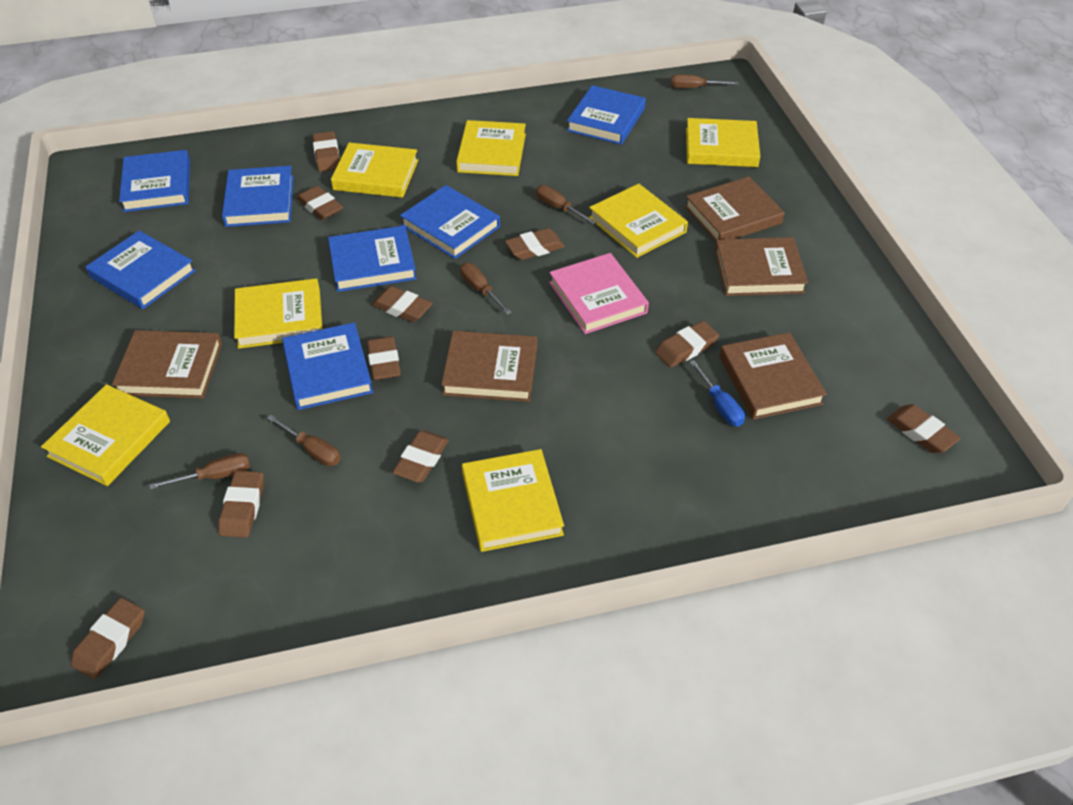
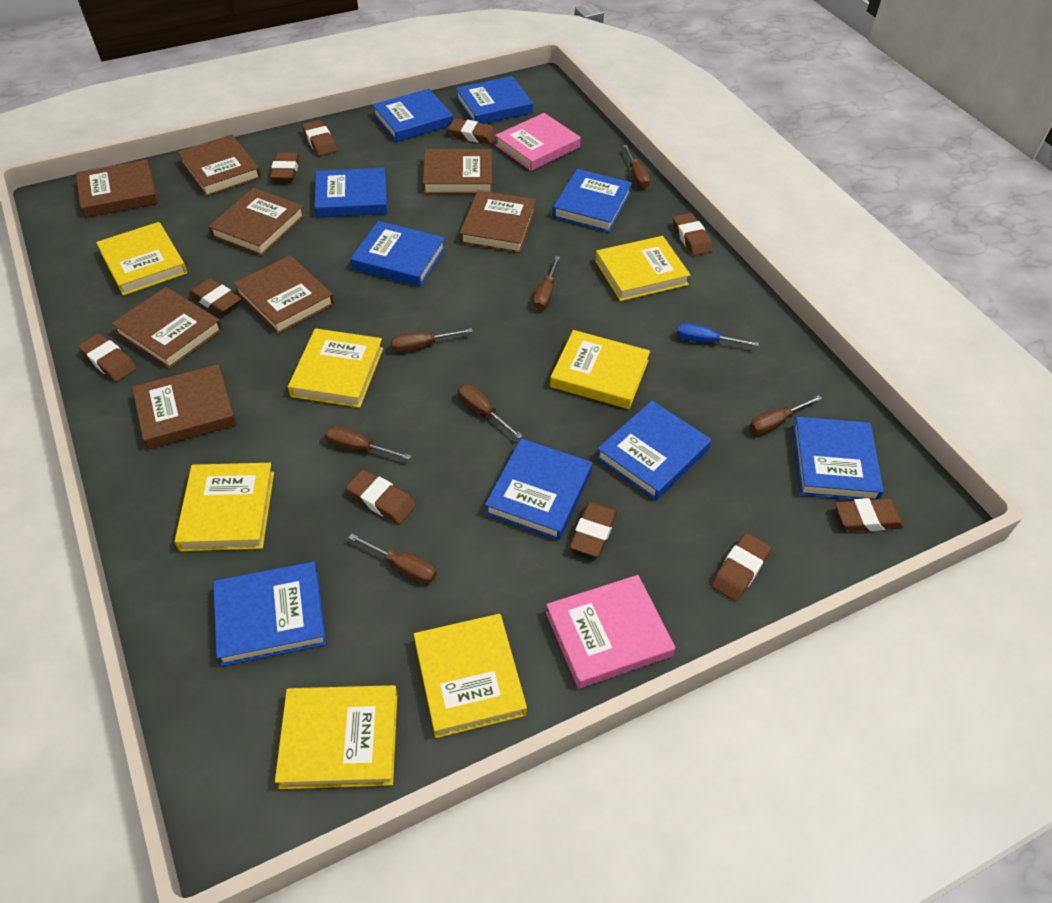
blue book: [86,231,196,309] [119,150,190,212] [222,166,294,227] [282,323,373,410] [328,226,417,292] [400,185,500,259] [567,85,646,145] = 7 -> [213,562,326,666] [314,168,388,218] [351,221,445,287] [372,89,453,142] [456,76,533,124] [485,438,592,541] [553,169,632,232] [596,401,711,500] [792,417,884,500] = 9
brown book: [112,330,222,398] [441,331,537,402] [685,176,785,241] [715,237,808,296] [720,332,827,420] = 5 -> [76,159,158,218] [111,287,223,369] [132,364,236,449] [178,135,261,197] [208,188,305,256] [234,255,335,334] [423,149,492,194] [459,190,536,253] = 8
brown screwdriver: [150,453,250,490] [267,415,341,466] [460,263,512,315] [536,185,596,224] [671,74,738,88] = 5 -> [325,426,411,460] [348,533,437,583] [391,328,473,352] [458,384,523,439] [533,256,560,310] [623,145,650,188] [749,395,822,434] = 7
pink book: [549,253,649,334] = 1 -> [495,113,581,171] [546,575,675,689] = 2

